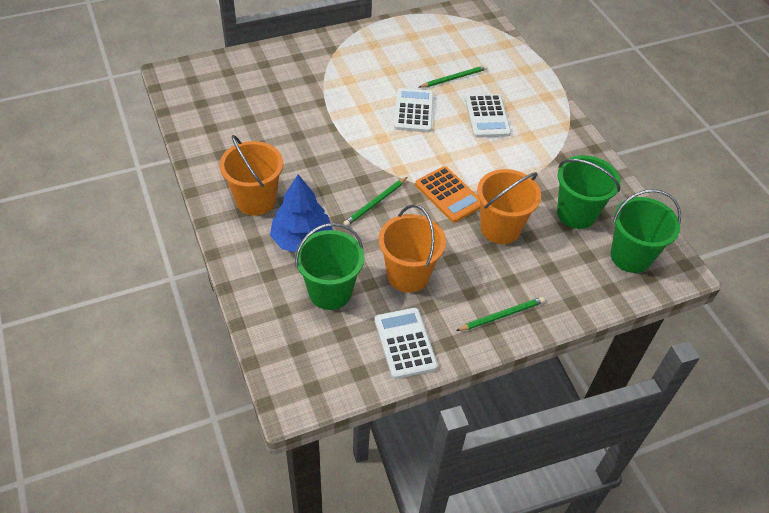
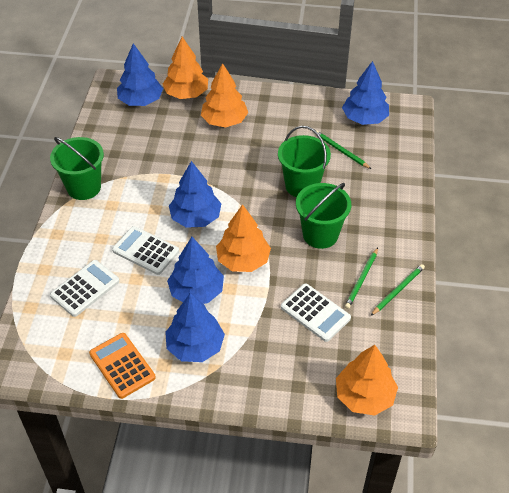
blue tree: [270,174,333,252] = 1 -> [117,43,163,106] [165,293,225,362] [167,237,224,304] [169,161,221,228] [342,61,389,125] = 5
orange bucket: [220,135,283,216] [378,204,446,293] [477,169,541,244] = 3 -> none = 0
orange tree: none = 0 -> [163,37,208,99] [201,63,248,127] [216,204,271,272] [336,345,398,415] = 4

